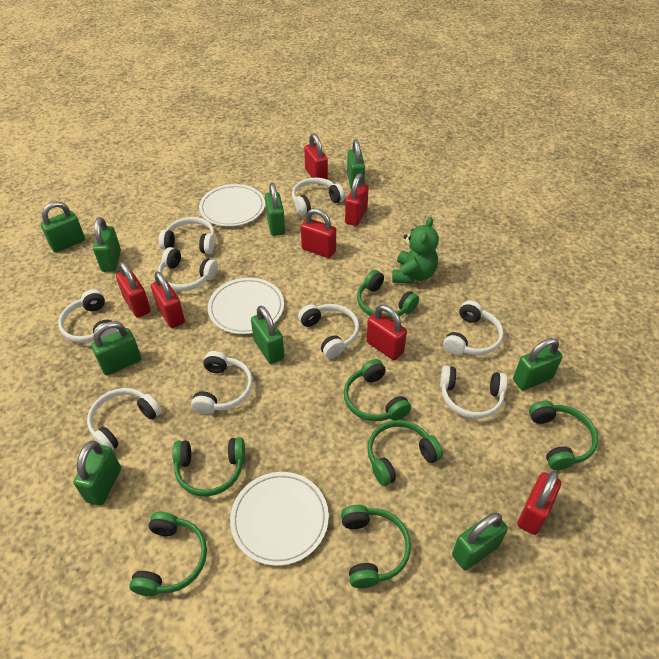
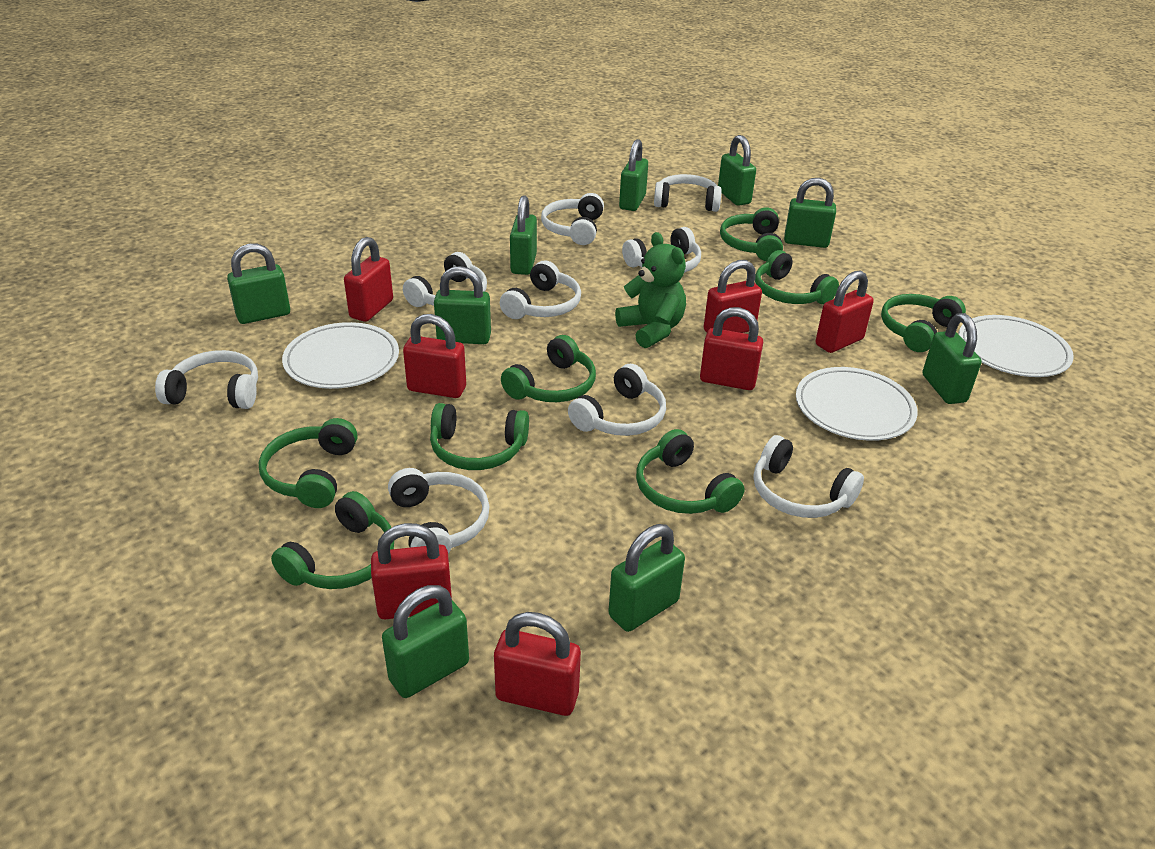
green headphones: [129,512,207,596] [173,437,245,497] [341,505,411,588] [344,359,411,421] [357,270,419,319] [367,420,443,486] [529,401,598,470] = 7 -> [259,418,357,508] [271,491,394,589] [430,403,529,470] [501,335,596,402] [636,429,745,514] [720,207,783,261] [755,250,839,304] [881,294,966,352] = 8

